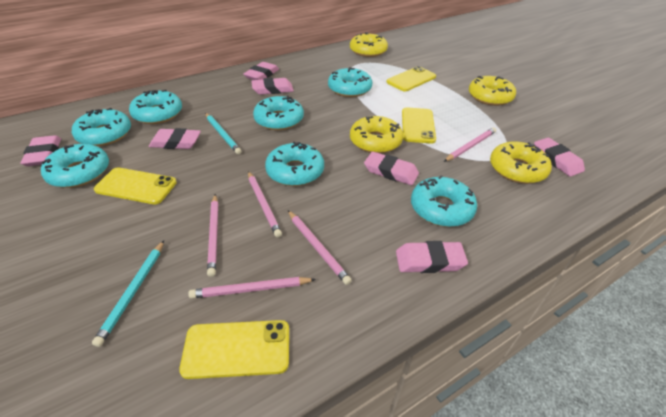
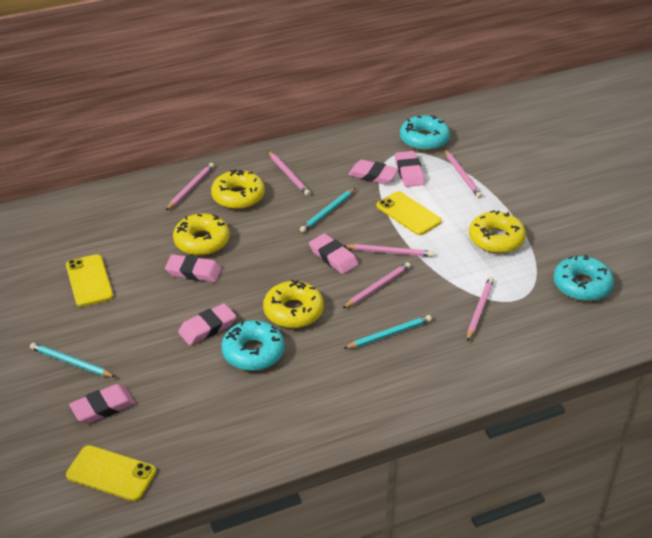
pink eraser: [20,135,61,166] [149,128,201,149] [243,62,279,80] [251,78,294,95] [364,152,419,185] [396,241,468,273] [534,138,585,177] = 7 -> [69,384,135,424] [165,254,222,282] [178,303,236,345] [309,234,358,274] [348,160,399,184] [395,151,425,187] = 6
pink pencil: [188,277,316,299] [207,194,218,277] [248,171,282,238] [288,211,352,285] [444,128,496,162] = 5 -> [166,163,214,210] [268,151,311,196] [342,262,411,309] [344,244,434,257] [444,149,482,198] [467,277,494,342] = 6
turquoise donut: [41,144,109,188] [72,108,131,146] [129,90,182,124] [253,96,304,130] [265,141,324,186] [328,67,372,97] [411,175,477,227] = 7 -> [221,320,285,371] [400,115,450,151] [553,255,614,301] = 3
turquoise pencil: [92,241,164,347] [205,113,242,154] = 2 -> [30,343,115,377] [300,188,355,233] [343,315,432,349] = 3
yellow phone: [94,167,177,204] [179,320,289,379] [386,66,436,91] [402,107,436,144] = 4 -> [66,254,113,307] [66,445,156,501] [376,191,442,235] = 3

